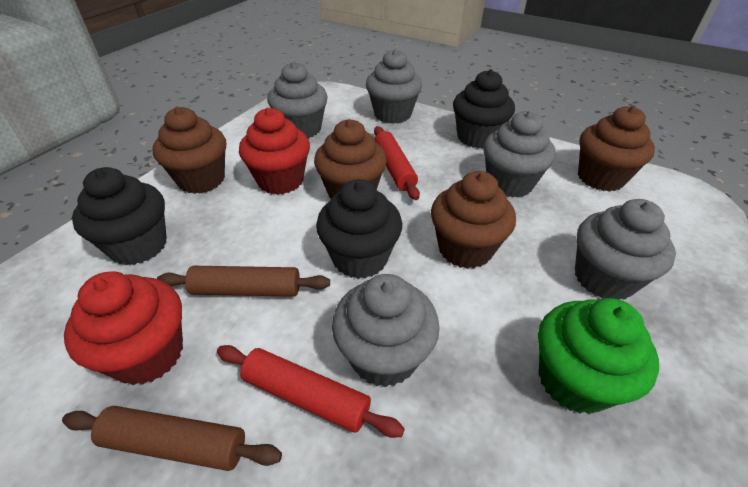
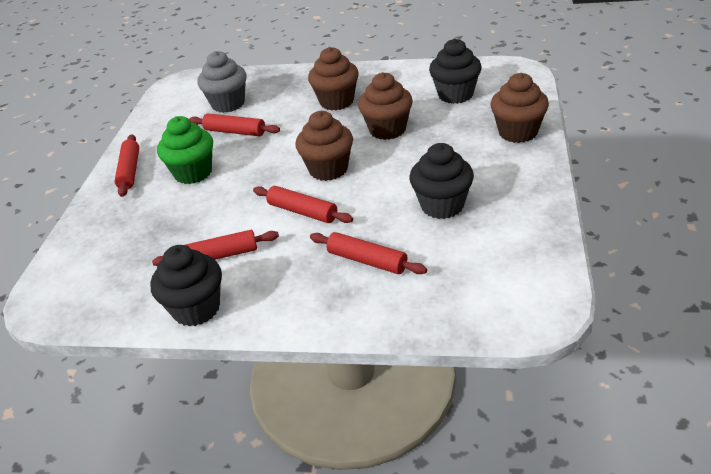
brown rolling pin: [62,406,282,471] [157,266,330,297] = 2 -> none = 0
grey cupcake: [267,61,328,139] [332,274,440,387] [366,49,422,124] [483,111,556,198] [575,199,676,300] = 5 -> [198,51,247,113] = 1
red cupcake: [64,271,183,385] [239,107,310,195] = 2 -> none = 0
red rolling pin: [217,345,405,438] [374,126,420,200] = 2 -> [114,134,139,197] [152,230,279,266] [189,113,280,136] [253,186,353,223] [310,232,427,274] = 5

